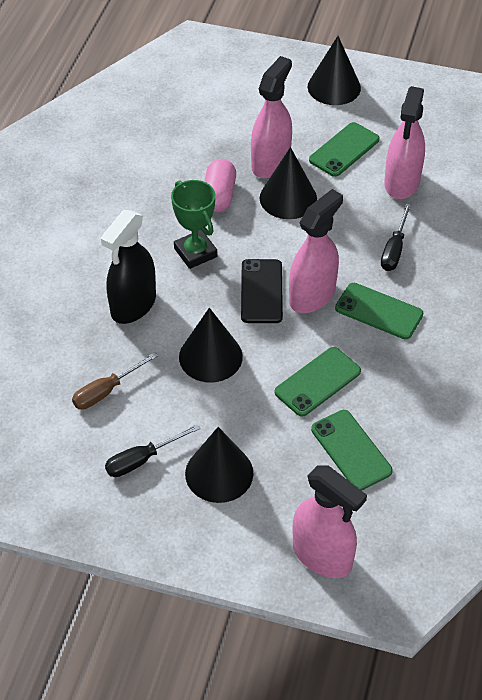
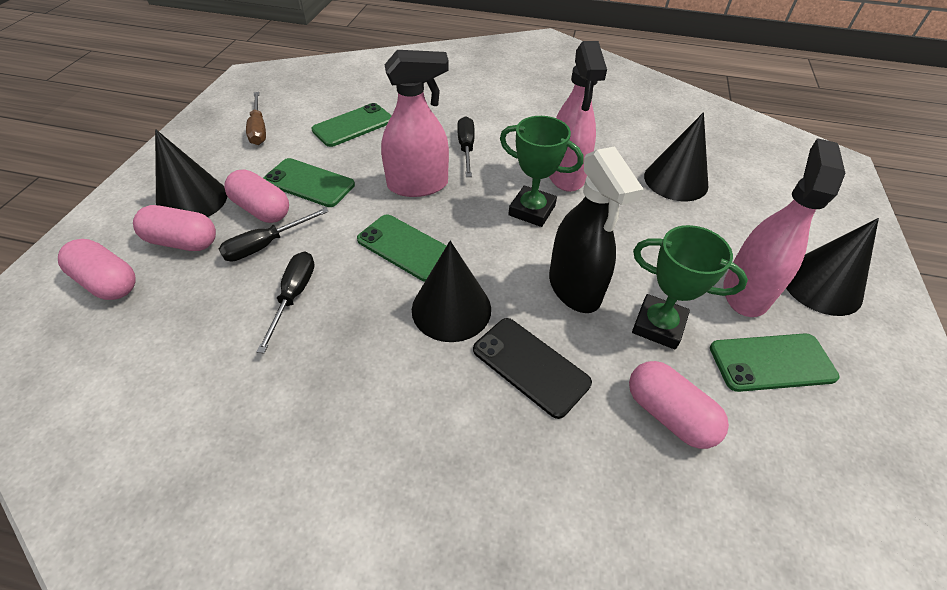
black screwdriver: [105,424,200,477] [381,203,412,271] = 2 -> [219,208,329,261] [256,252,315,354] [457,116,475,177] = 3
green trophy: [171,180,217,269] = 1 -> [500,116,584,227] [632,225,748,350] = 2
pink capsule: [204,159,236,212] = 1 -> [58,239,136,300] [133,205,216,251] [224,169,289,223] [629,361,729,449] = 4
pink spray bottle: [251,56,292,178] [289,189,343,313] [292,466,367,578] [384,86,425,199] = 4 -> [381,50,449,197] [549,41,607,192] [723,138,845,317] = 3

